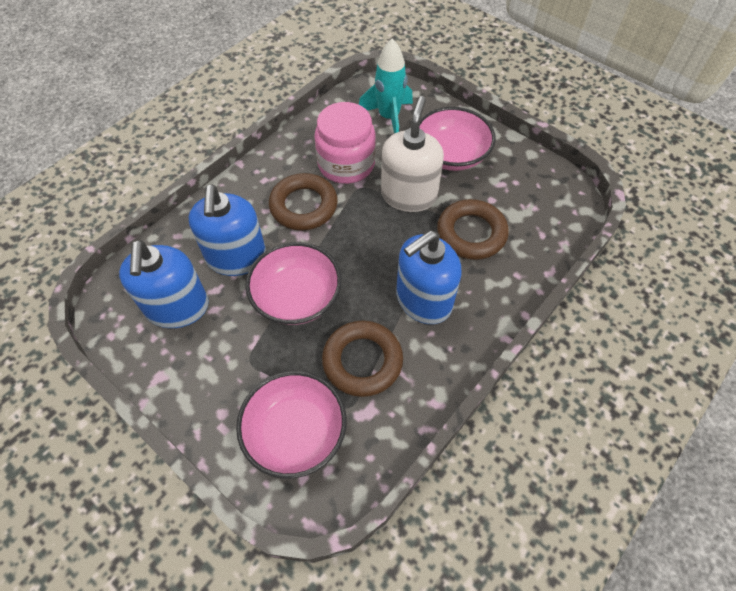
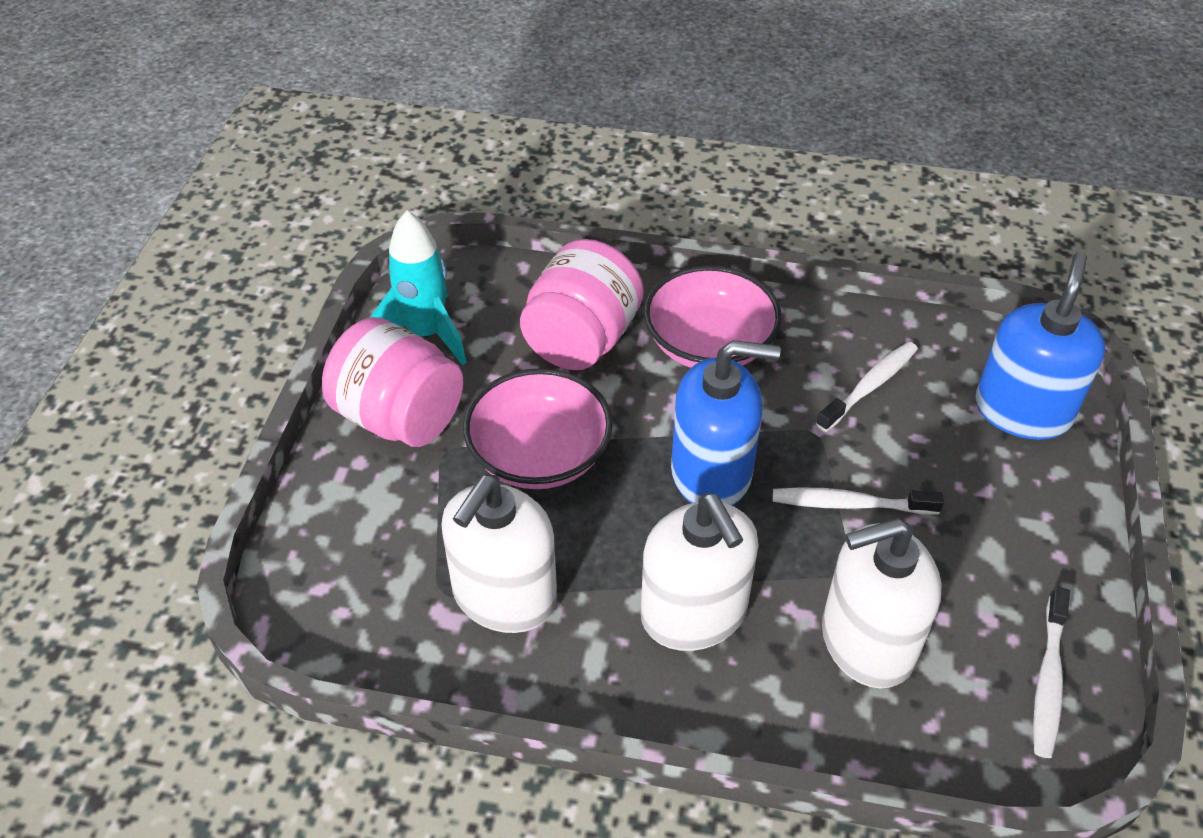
blue soap dispenser: [119,240,209,328] [189,185,266,276] [396,231,462,324] = 3 -> [671,340,780,506] [975,252,1105,440] = 2
brown ring: [269,173,338,231] [322,321,403,397] [437,199,509,260] = 3 -> none = 0
pink bowl: [236,371,347,479] [245,242,342,325] [419,107,496,171] = 3 -> [463,368,613,489] [644,265,782,368] = 2
pink jar: [315,102,376,184] = 1 -> [322,317,464,447] [520,239,644,370] = 2
white soap dispenser: [381,96,444,212] = 1 -> [441,475,557,633] [641,493,759,651] [822,518,942,689] = 3
white toothbrush: none = 0 -> [773,487,944,515] [816,341,918,432] [1033,587,1070,758] = 3

